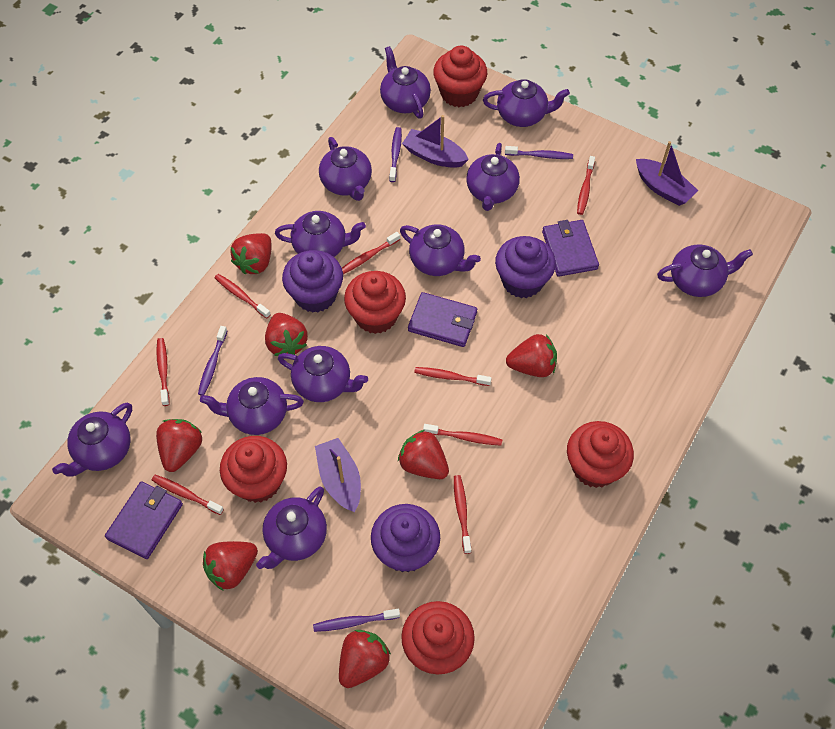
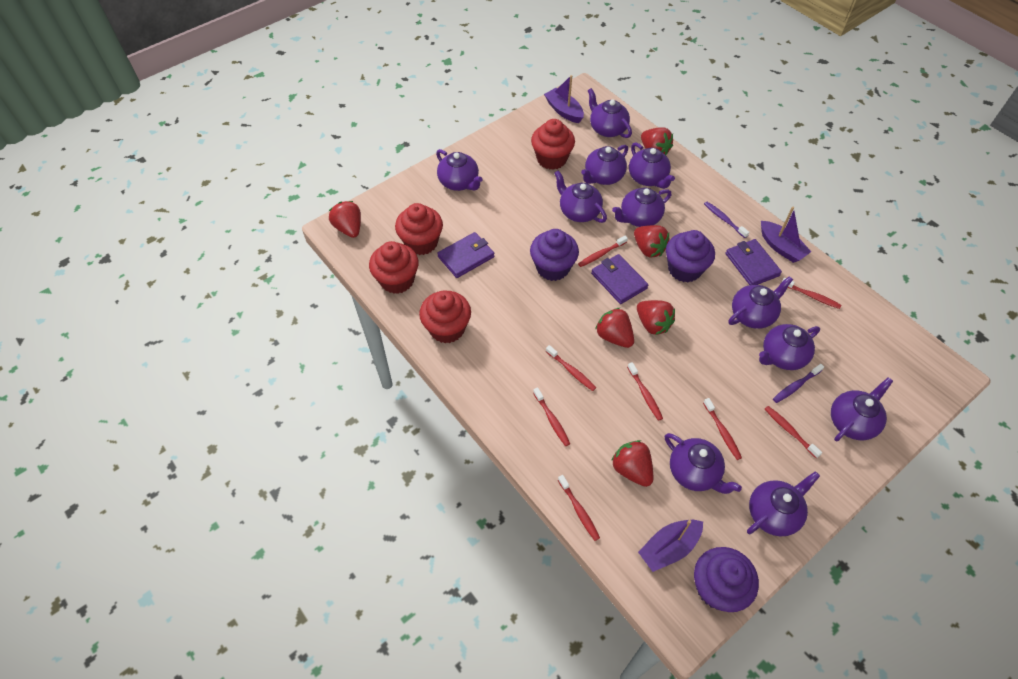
purple toothbrush: [198,326,227,395] [313,609,400,632] [389,127,402,182] [505,146,573,159] = 4 -> [704,202,750,238] [773,364,824,403] = 2
red cupcake: [220,436,287,503] [344,271,406,334] [401,601,475,674] [433,46,487,107] [567,421,634,488] = 5 -> [369,241,419,294] [395,203,443,255] [419,291,471,343] [531,119,575,170] = 4
red strawberry: [156,419,202,472] [203,541,258,591] [230,233,271,274] [265,313,308,356] [339,630,391,688] [398,430,449,479] [506,334,557,377] = 7 -> [329,201,361,238] [595,308,634,348] [611,440,653,487] [634,225,669,258] [637,300,675,335] [641,127,673,155] = 6

